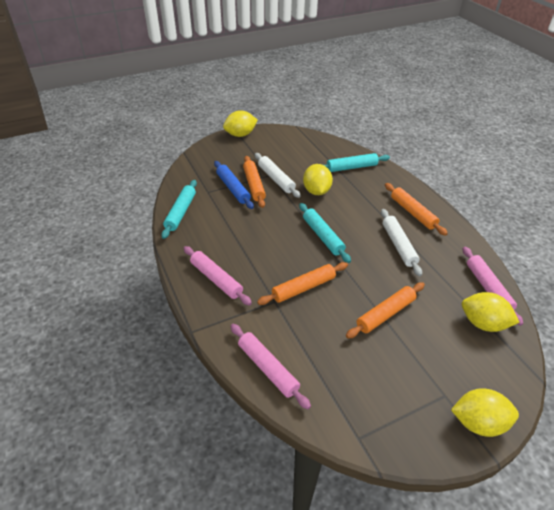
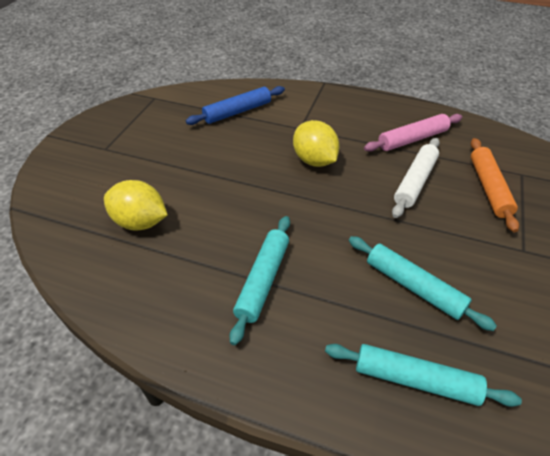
orange rolling pin: [243,156,266,208] [257,262,348,305] [346,282,425,339] [385,183,448,236] = 4 -> [471,138,519,232] = 1
pink rolling pin: [184,246,252,305] [231,324,311,409] [463,247,523,326] = 3 -> [364,114,462,152] = 1
white rolling pin: [255,153,301,198] [381,209,422,276] = 2 -> [392,138,440,218] = 1
yellow lemon: [223,110,258,137] [303,164,333,195] [451,388,519,437] [462,292,520,332] = 4 -> [104,180,168,231] [293,120,340,167] = 2

